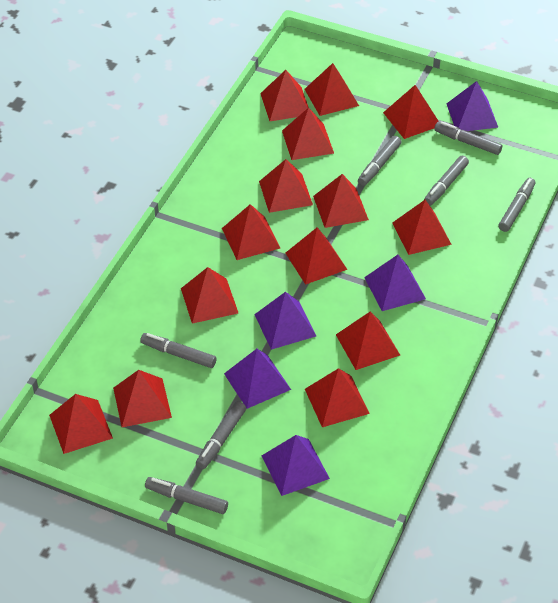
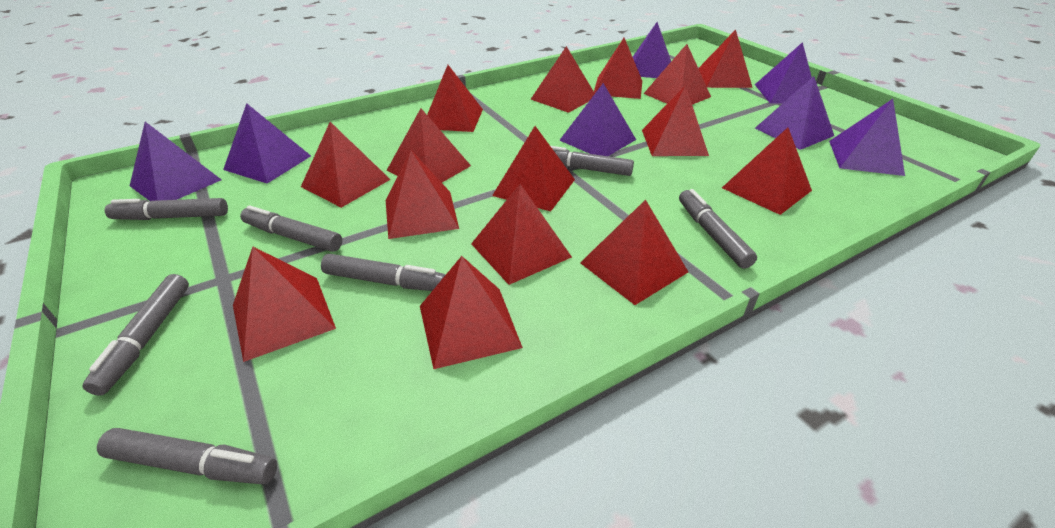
purple pyramid: [224,349,291,409] [254,292,316,350] [262,435,330,496] [364,255,426,311] [446,81,499,131] = 5 -> [130,122,221,201] [223,103,311,183] [559,83,636,156] [633,22,671,78] [755,42,812,104] [755,76,834,150] [829,99,905,176] = 7
red pyramid: [49,394,113,454] [113,370,172,427] [181,267,238,324] [222,204,280,260] [259,159,313,213] [260,70,309,121] [282,108,334,160] [286,227,348,285] [305,63,359,116] [305,368,370,427] [313,174,369,228] [336,312,400,370] [383,85,439,139] [392,200,452,255] = 14 -> [233,247,336,362] [301,122,391,208] [386,150,459,239] [387,108,471,183] [420,256,523,369] [427,65,483,132] [471,184,572,285] [492,126,575,211] [531,46,595,113] [580,199,688,305] [594,38,642,99] [642,85,709,156] [643,44,711,105] [698,29,753,88] [722,128,812,215] = 15

